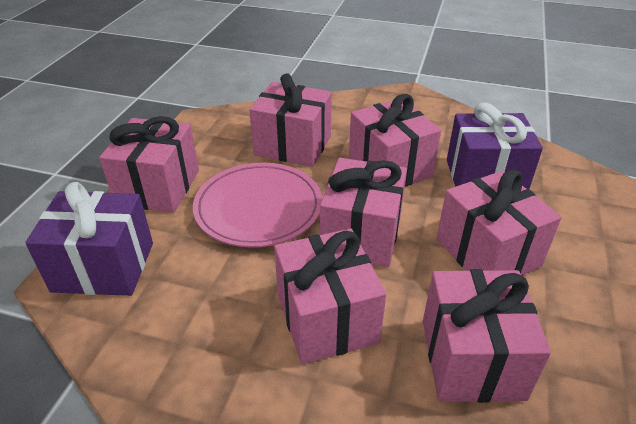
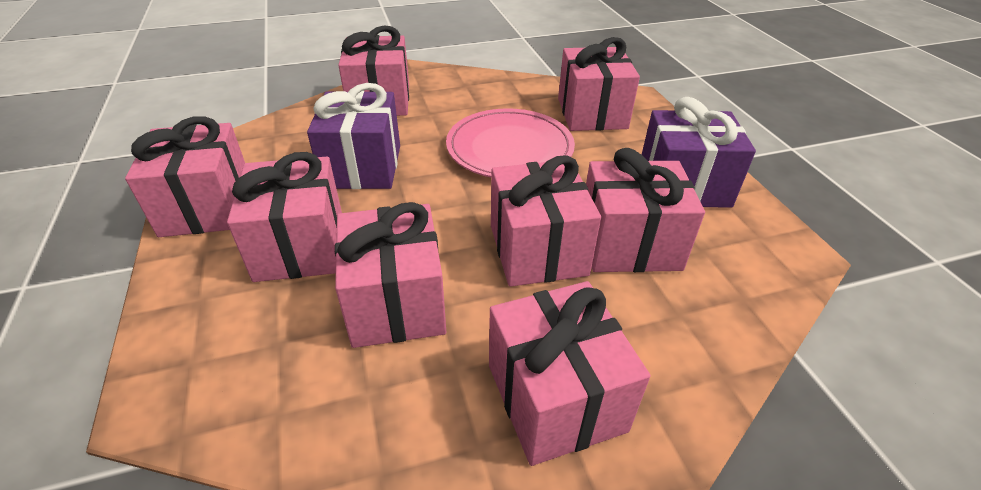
pink gift: [99,116,199,213] [249,73,332,167] [274,229,386,364] [320,158,407,267] [349,94,441,187] [423,269,551,403] [437,169,561,276] = 7 -> [125,116,245,237] [227,152,342,282] [335,202,446,348] [338,25,409,116] [489,281,650,466] [491,155,601,287] [558,37,640,131] [586,148,705,272] = 8

